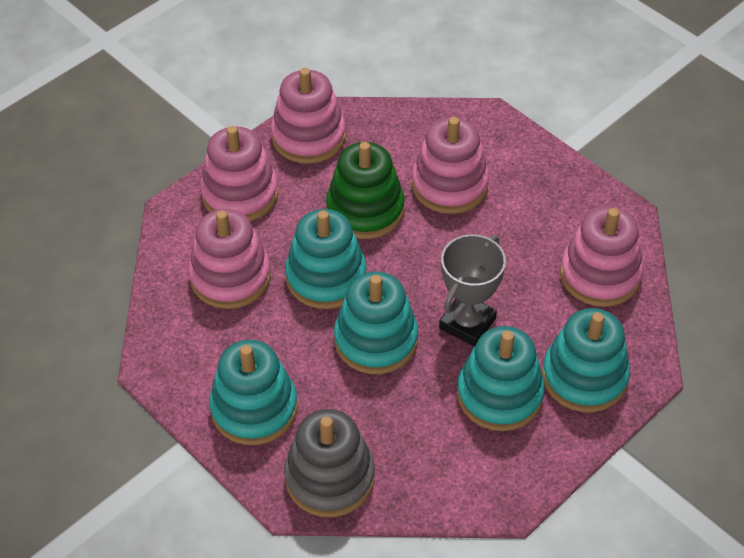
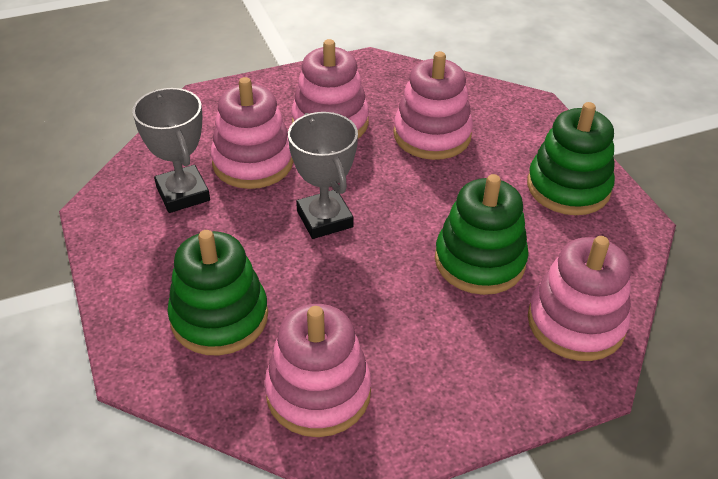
green stacking toy: [326,142,405,239] = 1 -> [167,230,268,355] [435,174,529,295] [527,102,615,215] = 3
grey stacking toy: [284,409,375,517] = 1 -> none = 0
grey trophy: [439,234,506,347] = 1 -> [132,88,210,213] [288,112,358,239] = 2
turquoise stacking toy: [209,340,298,445] [285,209,367,309] [334,272,418,374] [457,326,545,431] [542,308,630,412] = 5 -> none = 0

